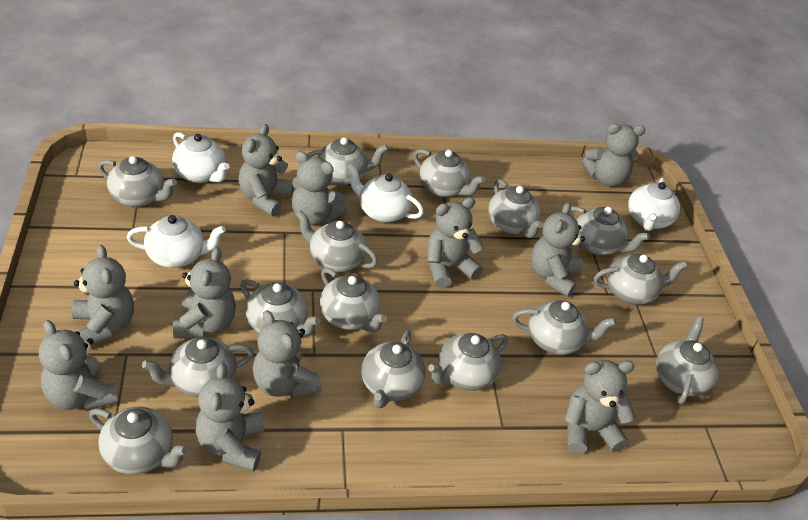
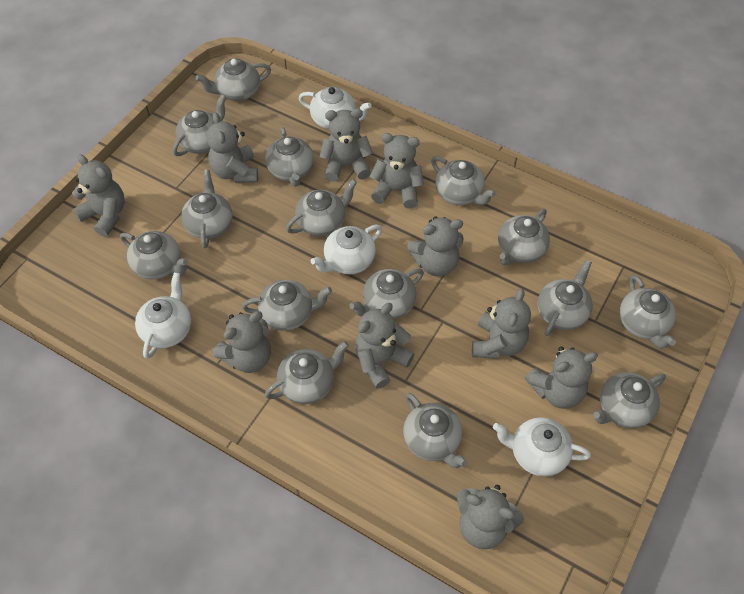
grey teddy bear: [39,320,118,411] [72,245,134,346] [173,247,236,338] [196,363,264,471] [238,124,293,217] [253,310,322,399] [292,151,348,225] [427,197,484,288] [531,202,585,297] [564,360,635,454] [582,124,645,187] = 11 -> [72,154,125,237] [207,112,258,183] [213,311,271,373] [320,108,373,182] [355,303,414,389] [370,133,424,208] [407,216,463,277] [457,485,524,549] [472,288,531,359] [525,347,598,409] = 10

